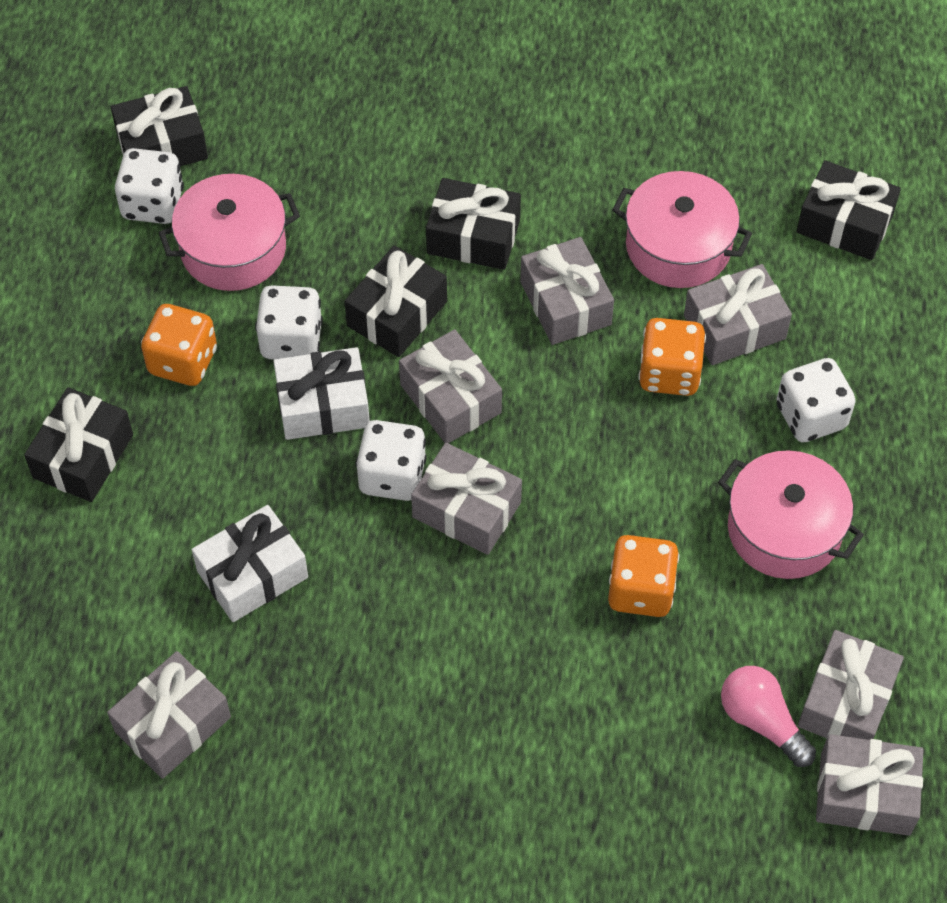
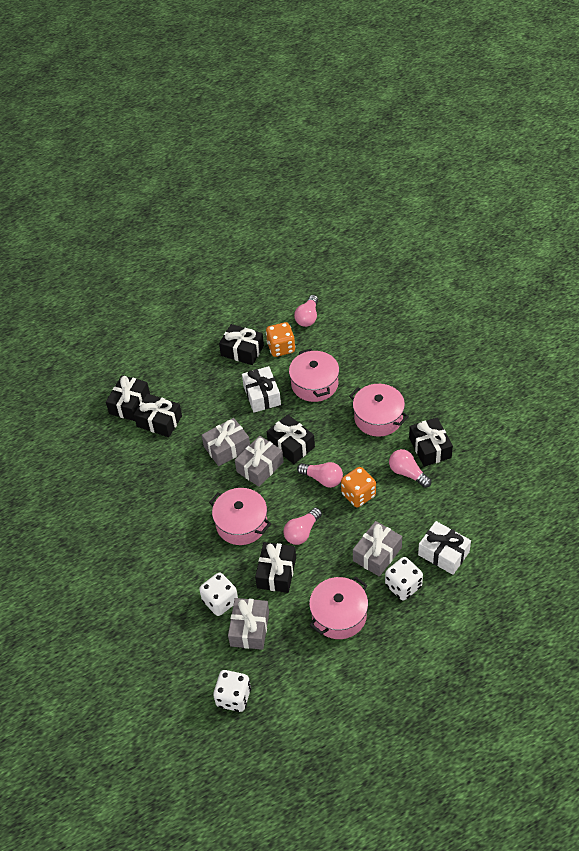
black gift: [24,387,133,502] [111,86,208,166] [344,245,447,357] [426,178,521,270] [797,161,901,260] = 5 -> [106,375,150,421] [134,394,182,437] [219,324,264,365] [255,542,296,593] [267,415,315,464] [409,417,453,467] = 6
grey gift: [107,651,231,779] [399,329,502,443] [411,443,522,555] [520,237,614,345] [684,264,792,365] [798,630,904,740] [816,734,923,836] = 7 -> [202,418,250,466] [228,598,269,650] [235,436,284,487] [353,521,402,577] = 4
orange dice: [141,304,217,386] [608,535,679,617] [639,318,706,396] = 3 -> [266,322,296,357] [341,467,376,507] = 2
pink light bulb: [721,666,816,767] = 1 -> [284,508,322,545] [294,295,318,327] [297,462,343,488] [389,449,431,488] = 4
pink pot: [159,174,300,291] [612,171,752,288] [718,450,864,579] = 3 -> [209,488,271,545] [289,349,339,402] [309,577,368,639] [349,384,409,437] = 4
white dice: [115,148,184,224] [255,285,323,359] [356,420,427,501] [776,358,856,442] = 4 -> [199,573,238,616] [213,670,251,712] [385,557,423,600] = 3

